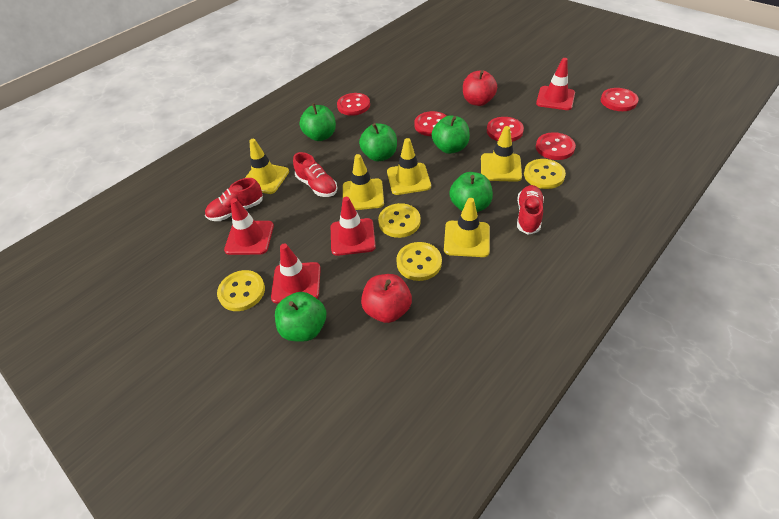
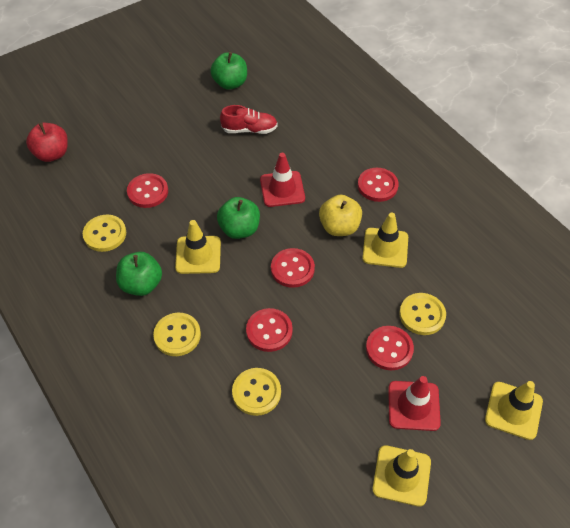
green apple: [275,292,326,342] [299,103,336,141] [359,123,397,162] [432,115,470,154] [449,172,493,212] = 5 -> [116,252,162,296] [211,52,247,90] [217,197,260,239] = 3
red apple: [361,274,412,323] [463,70,497,106] = 2 -> [26,123,68,162] = 1
red shoe: [205,178,263,221] [293,152,338,197] [517,185,544,235] = 3 -> [220,105,278,134] = 1
red traffic cone: [224,198,274,255] [271,243,321,303] [331,197,376,256] [536,58,575,110] = 4 -> [260,153,305,207] [388,376,441,431] = 2
yellow apple: none = 0 -> [319,195,362,236] = 1
yellow traffic cone: [245,139,289,194] [343,154,384,210] [387,138,431,195] [444,198,490,257] [481,126,522,182] = 5 -> [175,220,221,274] [362,213,408,268] [372,445,431,507] [485,381,543,440] = 4

